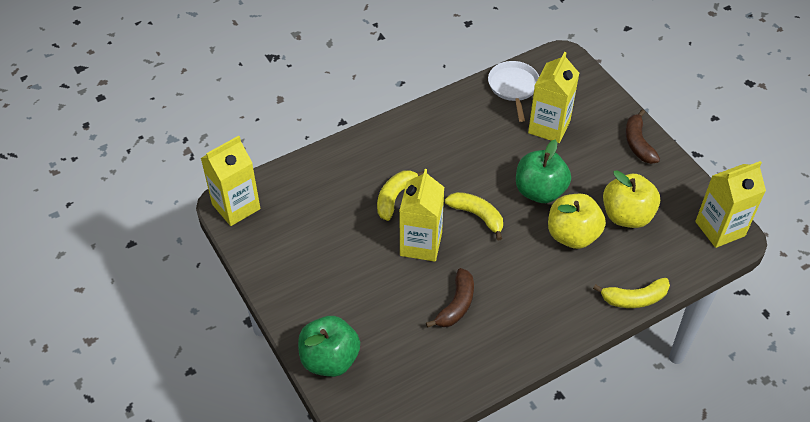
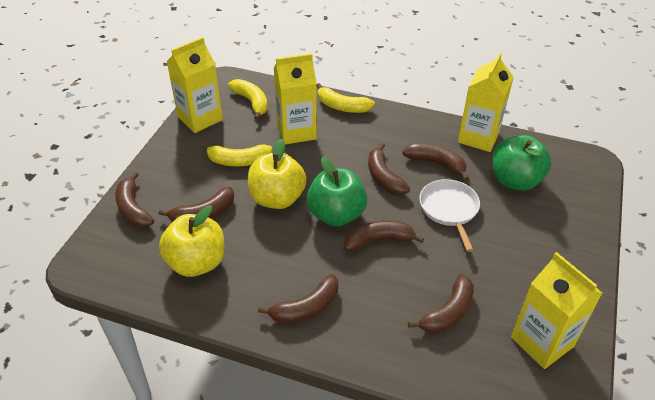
brown banana: [426,268,474,328] [625,109,660,164] = 2 -> [115,172,154,227] [159,187,234,222] [258,274,338,324] [344,221,424,251] [368,143,410,195] [403,143,469,181] [408,274,474,333] = 7

